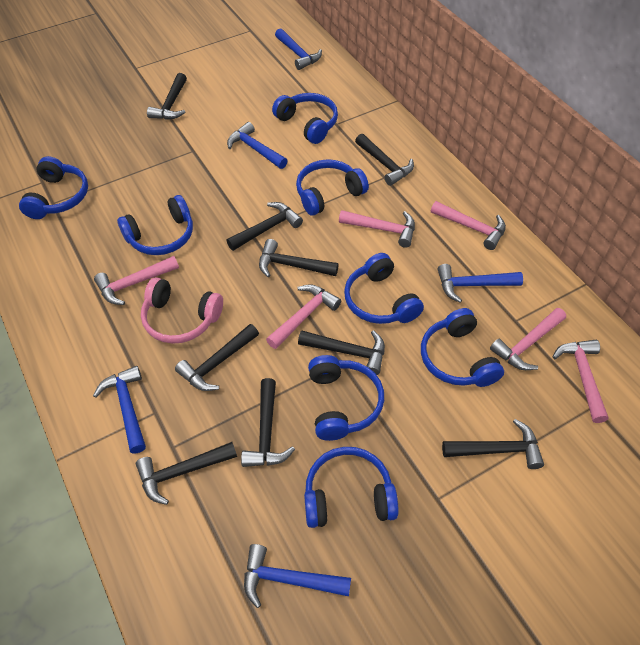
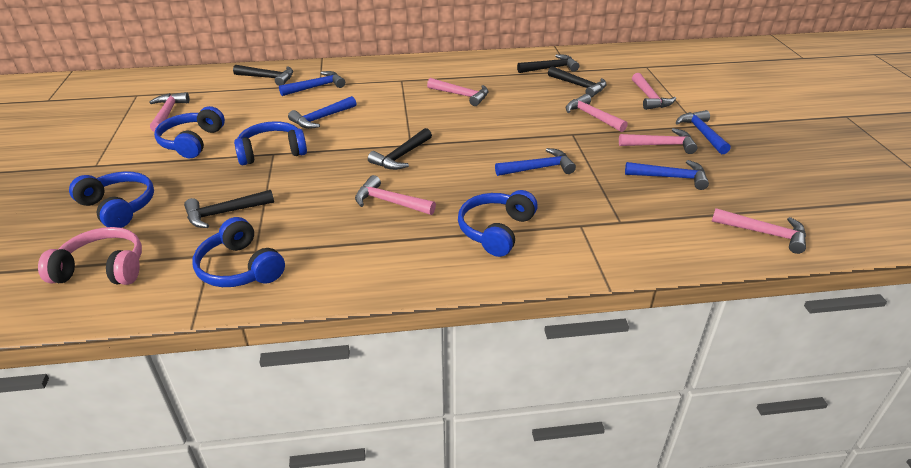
black hammer: [136,442,237,505] [147,73,187,120] [175,324,259,391] [227,202,303,251] [241,378,295,467] [259,239,339,277] [298,330,385,375] [355,134,414,186] [442,419,544,469] = 9 -> [184,190,274,228] [233,65,293,86] [368,128,432,170] [517,54,579,73] [548,66,607,97] = 5
blue headphones: [19,156,88,219] [117,195,193,255] [272,93,338,144] [296,159,369,216] [304,447,399,528] [308,355,384,441] [344,253,424,324] [421,308,504,387] = 8 -> [69,171,154,228] [154,106,225,158] [193,217,285,287] [234,121,307,165] [458,190,538,257] = 5
pink hammer: [94,256,179,305] [266,284,341,349] [339,210,415,248] [431,201,506,250] [490,308,566,370] [552,340,608,423] = 6 -> [149,92,190,132] [355,175,436,215] [427,78,489,106] [566,94,628,132] [619,128,698,154] [632,73,676,110] [712,208,806,254] = 7

